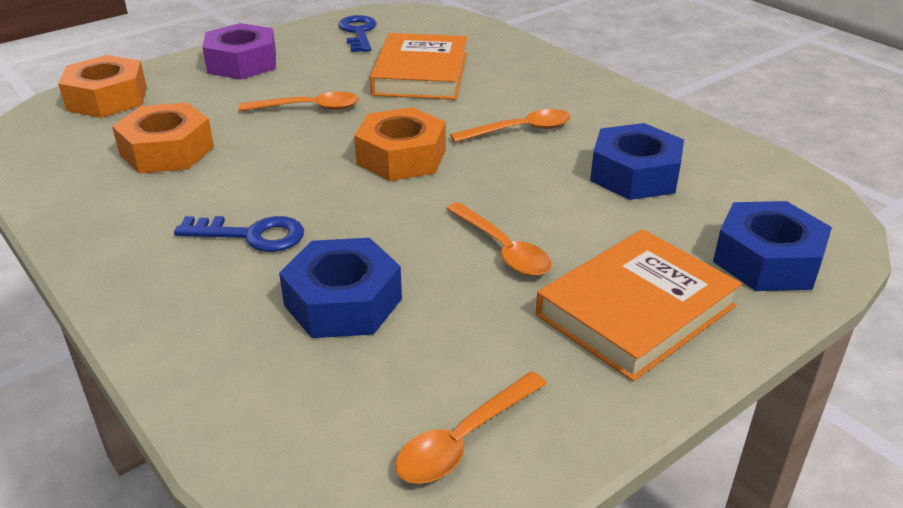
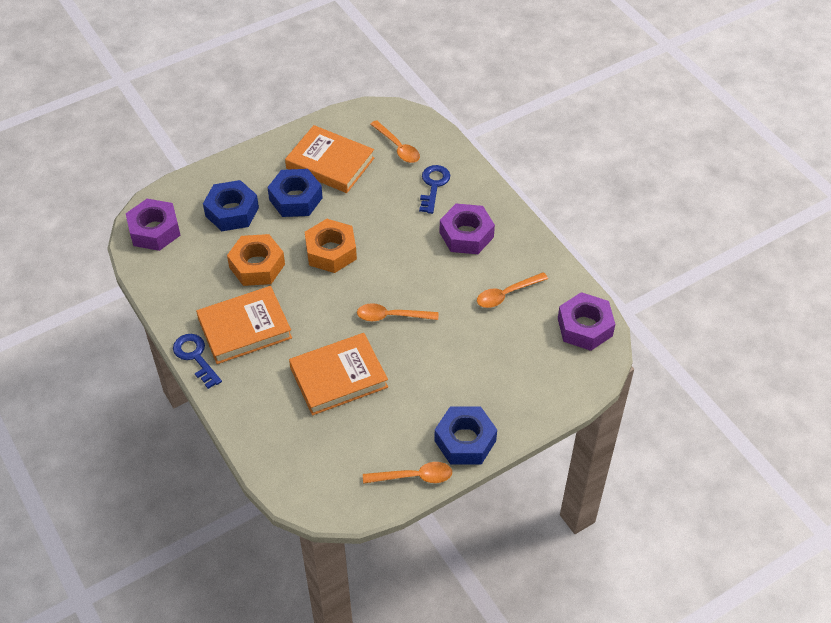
orange book: [370,33,467,100] [536,229,742,381] = 2 -> [196,286,292,364] [285,125,374,193] [289,333,388,415] = 3
orange nut: [58,55,147,118] [112,102,214,174] [354,107,446,181] = 3 -> [227,234,285,286] [305,219,357,273] = 2
purple nut: [202,23,276,80] = 1 -> [126,199,181,251] [439,204,495,254] [558,292,615,351] = 3

